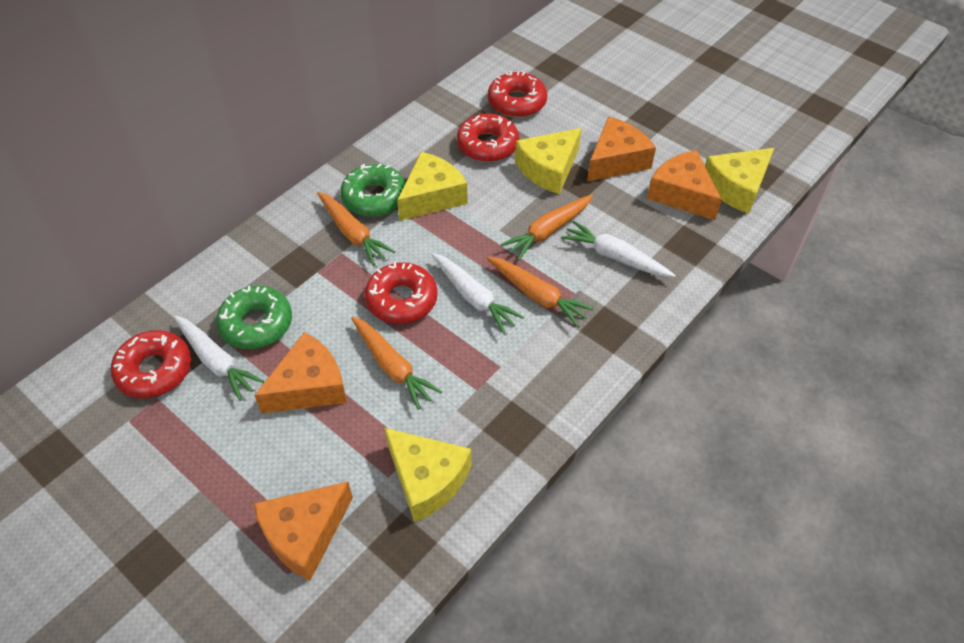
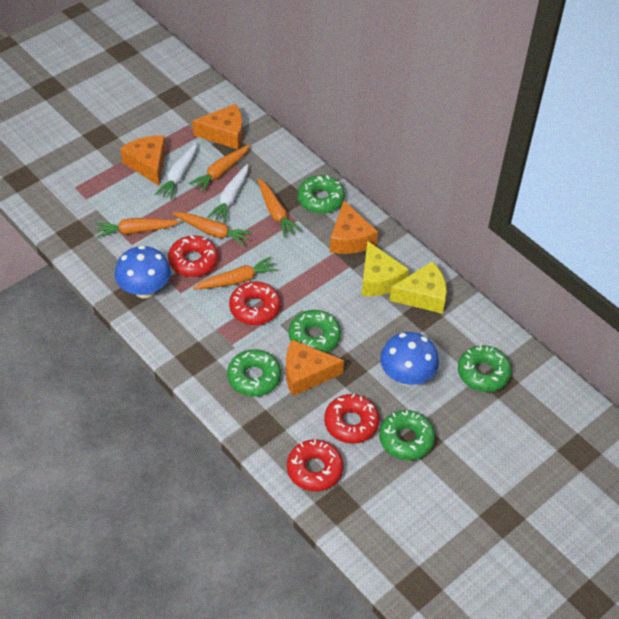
blue mushroom: none = 0 -> [115,246,171,298] [380,332,439,386] = 2
green donut: [216,286,292,349] [340,164,406,217] = 2 -> [227,349,281,397] [289,310,341,353] [298,175,345,214] [379,410,435,461] [458,345,512,392] = 5
orange carrot: [317,192,395,266] [351,316,442,409] [487,257,594,327] [500,195,593,261] = 4 -> [95,218,180,238] [173,212,252,246] [189,144,250,193] [193,257,278,290] [258,178,301,238] = 5
white carrot: [174,316,264,401] [431,253,525,334] [561,220,676,277] = 3 -> [155,143,197,200] [207,164,248,223] = 2
yellow cheese: [384,428,471,522] [397,152,468,221] [515,128,582,194] [705,148,774,214] = 4 -> [361,241,409,296] [390,261,447,314] = 2

